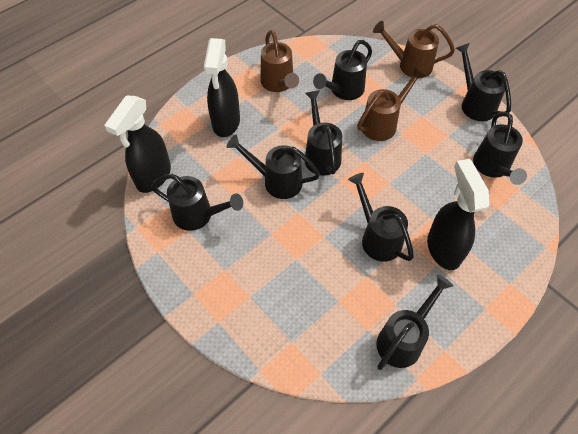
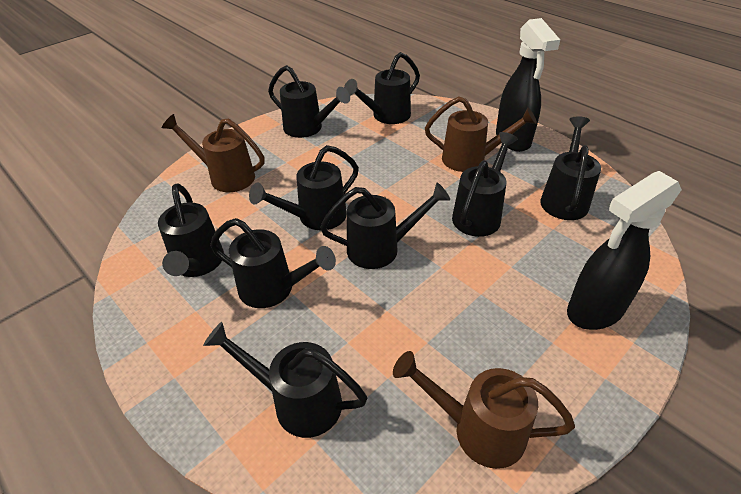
black spray bottle: [104,96,171,193] [204,38,240,137] [427,159,489,270] = 3 -> [496,18,560,152] [567,171,682,330] = 2
black watering can: [151,174,243,231] [227,135,320,199] [305,90,342,176] [313,40,372,100] [348,173,414,262] [376,275,454,370] [456,43,511,121] [473,112,527,185] = 8 -> [158,183,224,277] [203,322,367,438] [210,218,336,308] [249,145,359,230] [268,65,350,138] [320,183,450,269] [344,52,420,124] [452,132,518,237] [540,116,601,220] = 9

